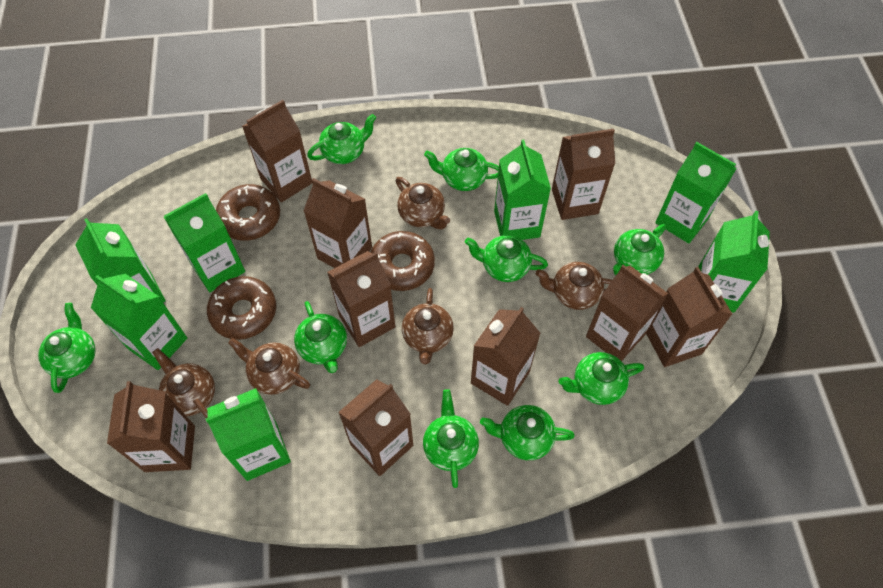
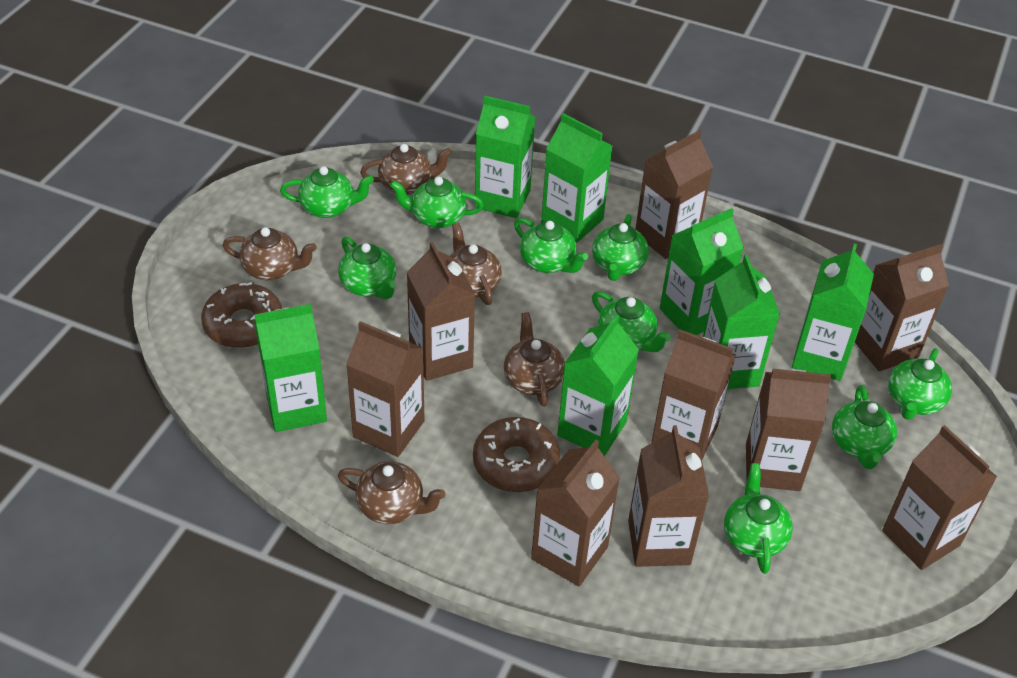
brown donut: [207,276,276,340] [216,184,280,241] [371,231,435,291] = 3 -> [201,282,282,348] [473,417,560,492] = 2

